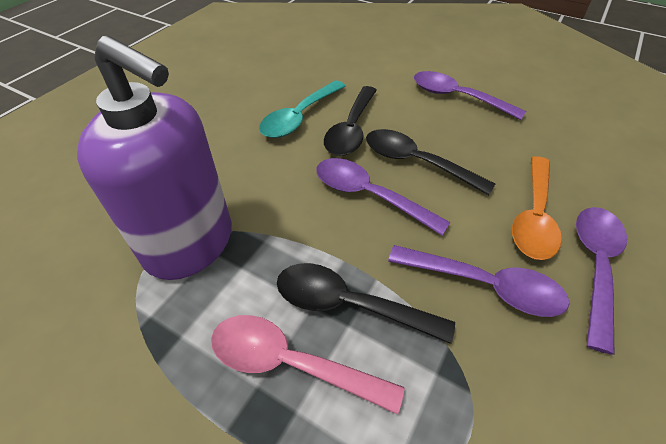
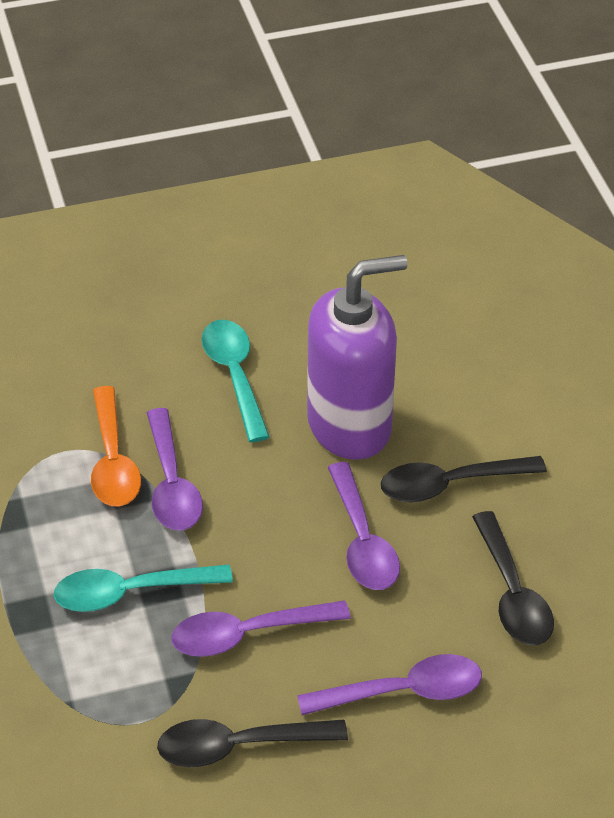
pink spoon: [211,315,404,414] = 1 -> none = 0
turquoise spoon: [259,80,345,138] = 1 -> [54,564,233,612] [202,320,270,442] = 2

